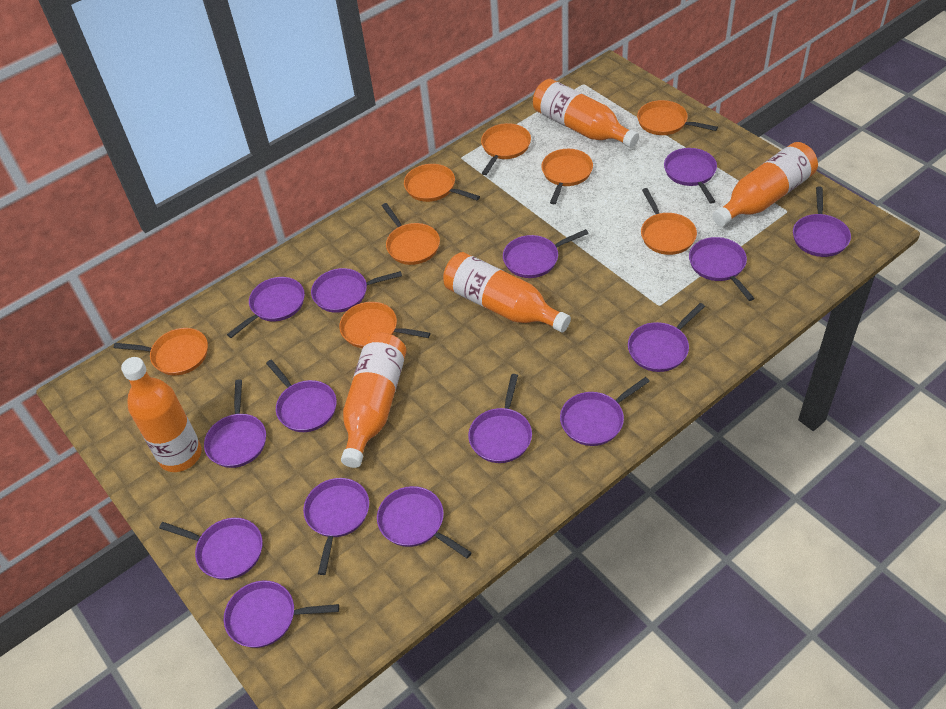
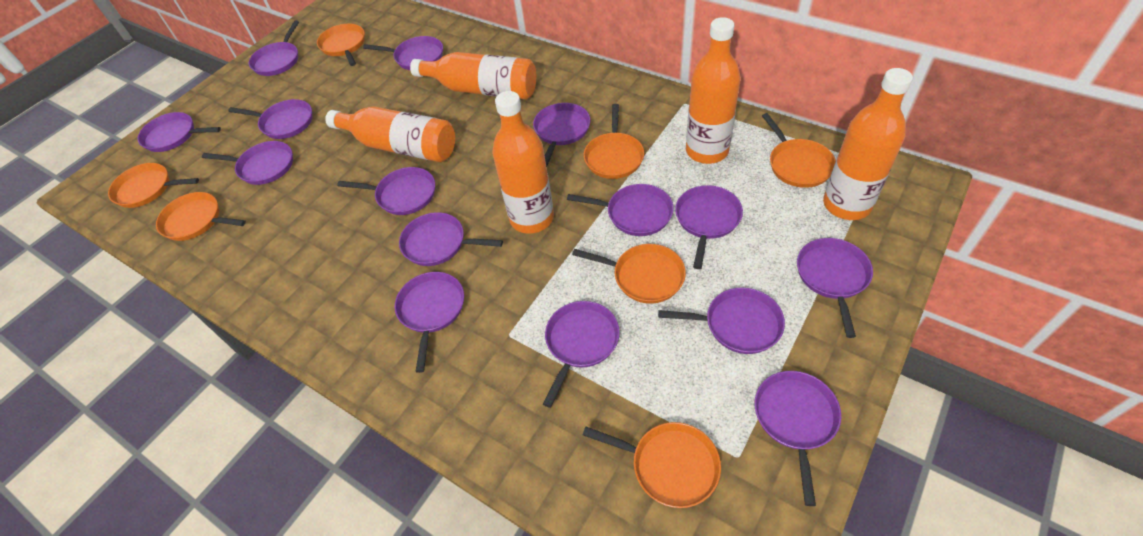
orange pan: [113,328,208,375] [339,302,430,348] [382,203,440,265] [404,164,480,202] [481,123,531,175] [541,149,593,204] [637,100,718,135] [641,188,697,255] = 8 -> [108,163,199,208] [156,192,246,241] [317,24,365,66] [572,244,686,304] [583,422,721,508] [584,104,644,179] [762,113,836,188] = 7

